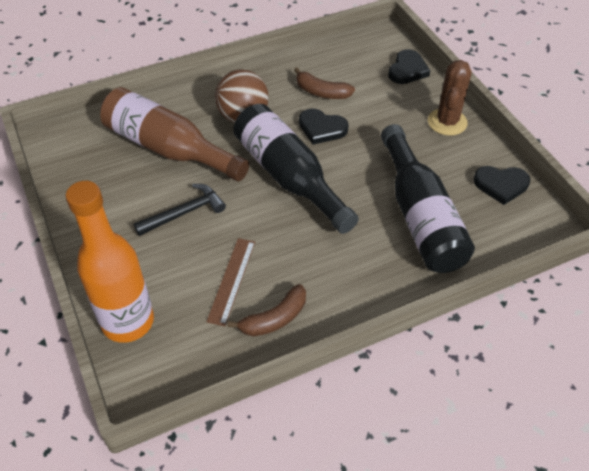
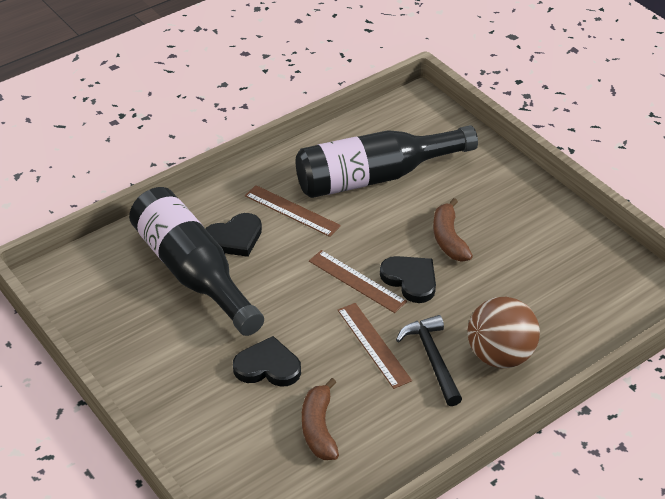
brown bottle: [100,87,249,181] = 1 -> none = 0
brown cactus: [428,60,471,136] = 1 -> none = 0
brown ruler: [206,238,255,326] = 1 -> [245,185,341,237] [309,250,407,313] [338,303,412,389] = 3
orange bottle: [66,181,154,343] = 1 -> none = 0

